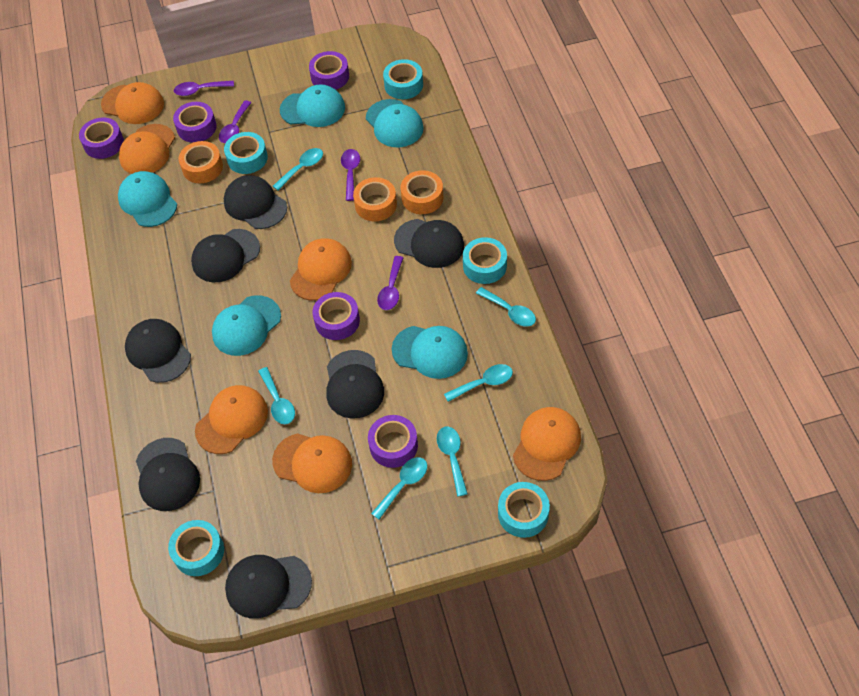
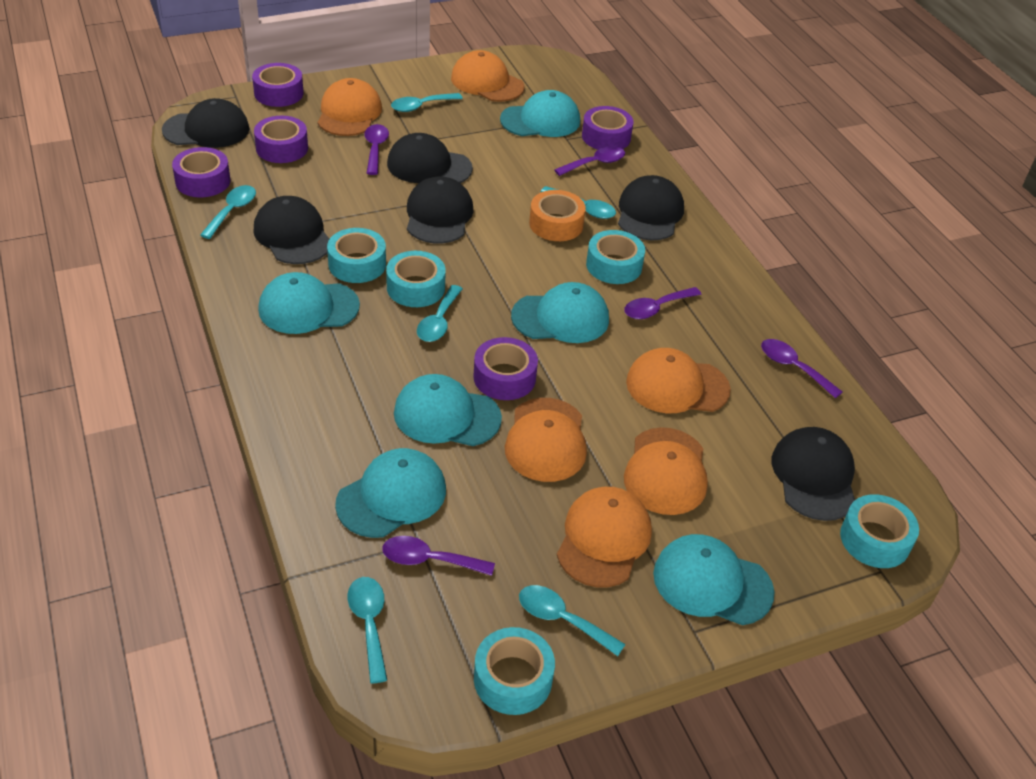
black cap: [125,319,191,383] [136,438,200,511] [191,229,260,282] [224,175,287,229] [225,555,312,619] [326,350,384,419] [394,219,464,268] = 7 -> [162,98,249,148] [254,196,329,264] [387,133,473,183] [407,176,474,244] [618,175,684,240] [772,427,855,521] = 6
orange tape: [179,141,223,183] [353,177,397,221] [401,170,443,214] = 3 -> [529,190,586,241] = 1
purple spoon: [174,81,234,96] [219,100,252,143] [341,149,360,201] [377,256,403,310] = 4 -> [364,124,389,175] [382,536,495,576] [554,146,625,176] [624,287,702,319] [761,339,842,398] = 5
turquoise cap: [118,171,177,227] [212,295,281,356] [280,84,345,127] [366,99,424,147] [392,326,468,379] = 5 -> [258,272,360,334] [335,448,446,538] [394,374,502,446] [500,90,580,137] [511,282,609,343] [653,534,775,625] = 6

